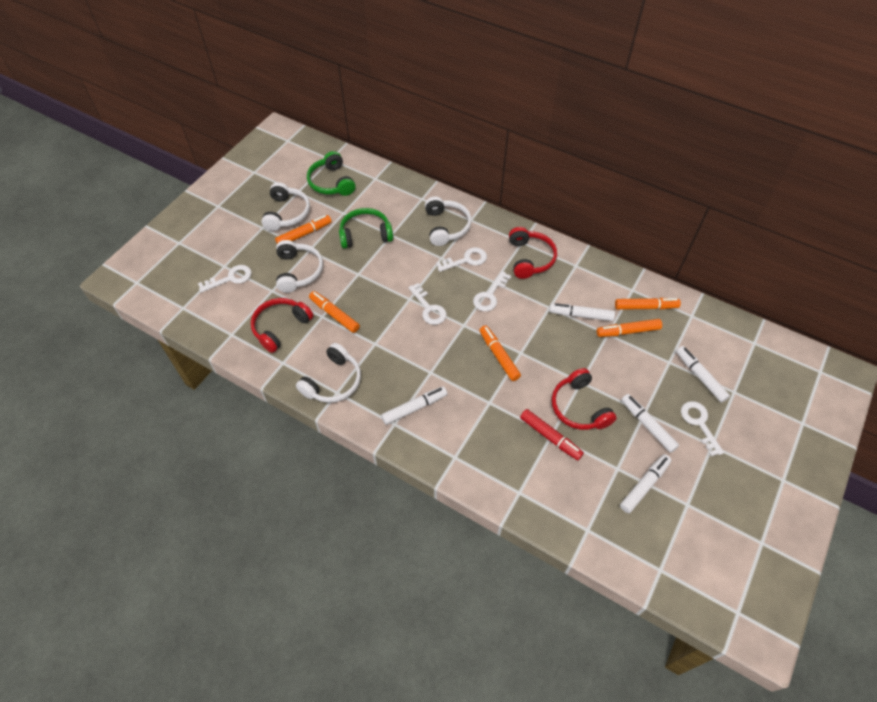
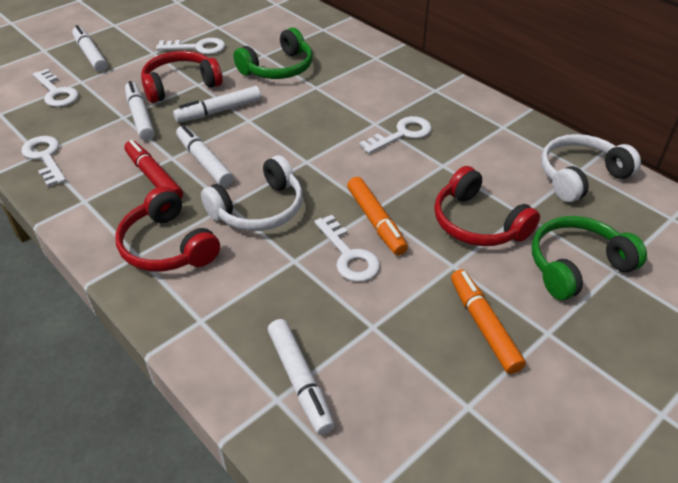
orange marker: [275,215,332,244] [309,291,360,333] [480,325,521,381] [597,319,662,337] [615,298,681,310] = 5 -> [347,177,408,255] [451,269,526,374] = 2
white headphones: [261,182,310,231] [276,240,323,293] [296,343,361,403] [425,197,471,246] = 4 -> [201,155,303,231] [541,134,641,202] = 2

